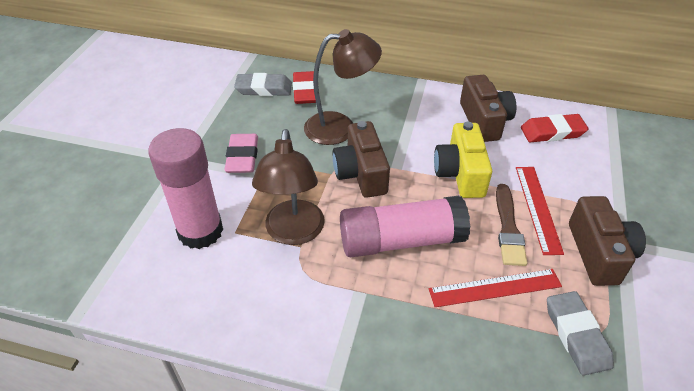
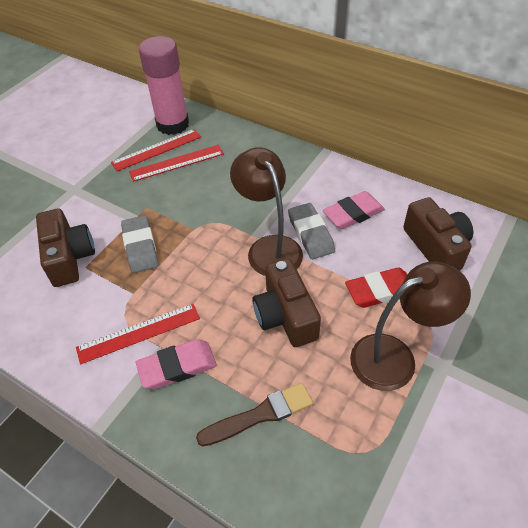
pink eraser: [224,134,258,173] = 1 -> [136,339,217,389] [323,191,385,229] = 2
pink glue stick: [148,128,223,249] [340,196,470,257] = 2 -> [139,36,189,135] = 1
red eraser: [293,71,319,104] [521,114,588,142] = 2 -> [345,268,407,308] = 1
red ruler: [429,269,562,307] [516,167,564,255] = 2 -> [76,304,200,364] [111,129,201,171] [129,145,224,182] = 3
yellow camera: [434,122,492,198] = 1 -> none = 0

